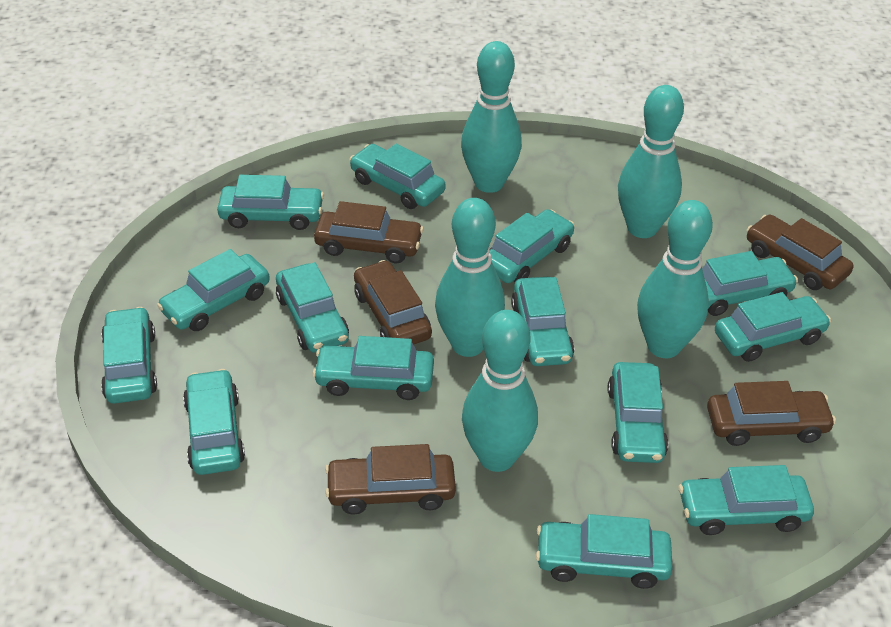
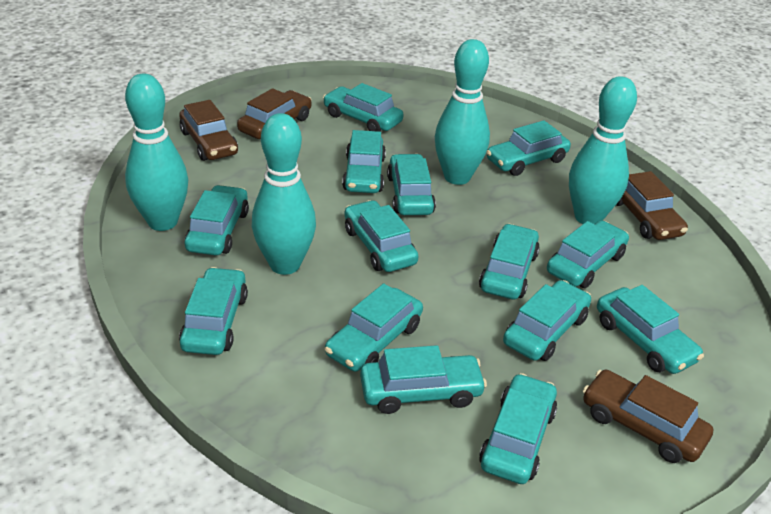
brown car: [314,201,424,263] [325,444,456,515] [354,260,432,345] [707,381,836,446] [747,215,853,290] = 5 -> [179,100,238,161] [237,88,312,139] [583,370,713,463] [616,171,688,240] = 4
turquoise bowling pin: [435,198,505,357] [461,41,522,193] [462,310,538,472] [618,85,684,238] [637,200,713,358] = 5 -> [125,74,188,231] [252,113,316,275] [435,39,490,185] [569,76,637,224] = 4

